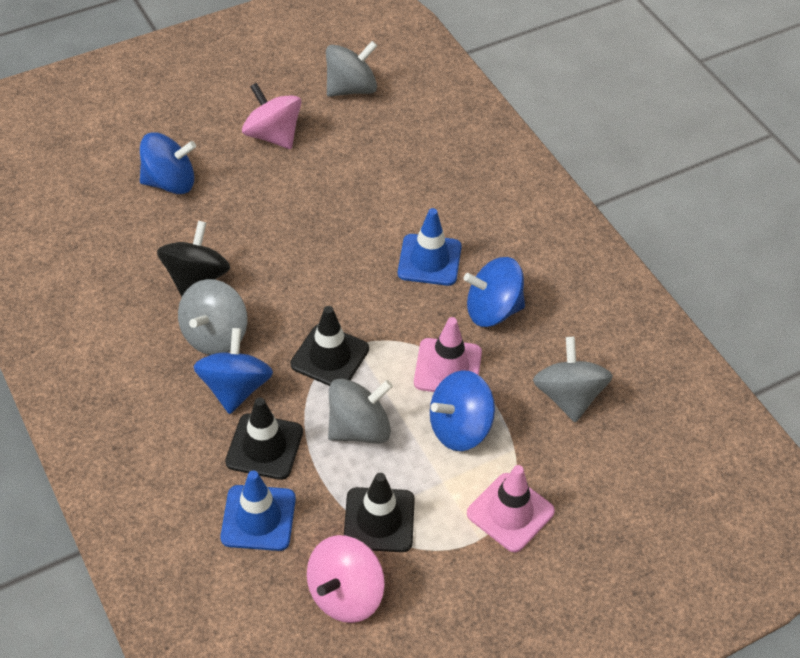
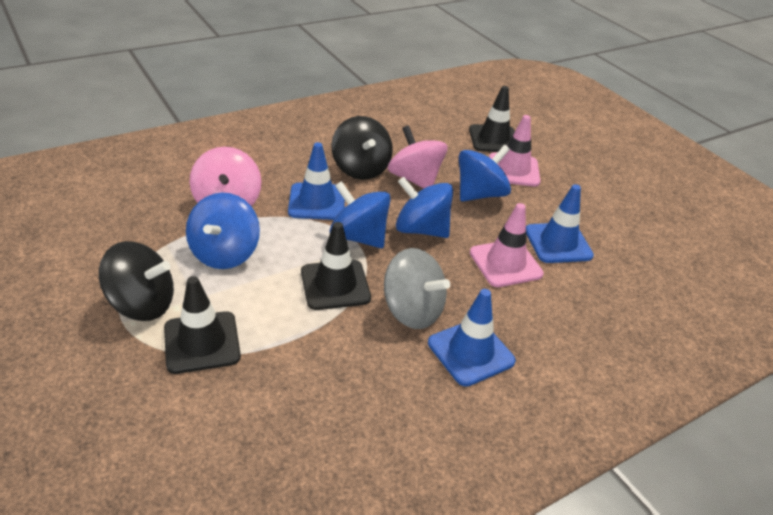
black spinning top: [157,221,230,297] = 1 -> [99,241,174,321] [331,116,393,180] = 2
blue traffic cone: [220,471,296,551] [398,208,462,286] = 2 -> [288,142,345,220] [428,289,516,386] [526,184,594,263] = 3
grey spinning top: [178,279,248,355] [326,41,377,97] [328,379,393,444] [533,337,613,423] = 4 -> [384,248,450,329] = 1

